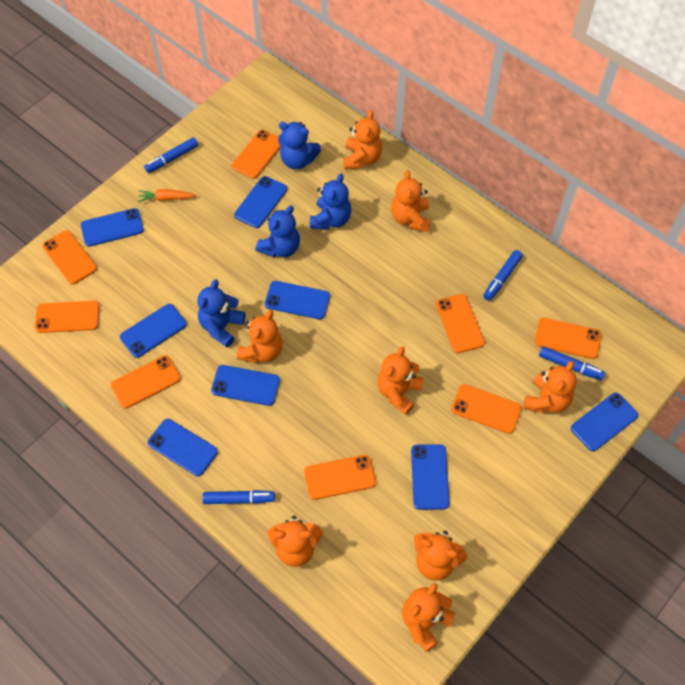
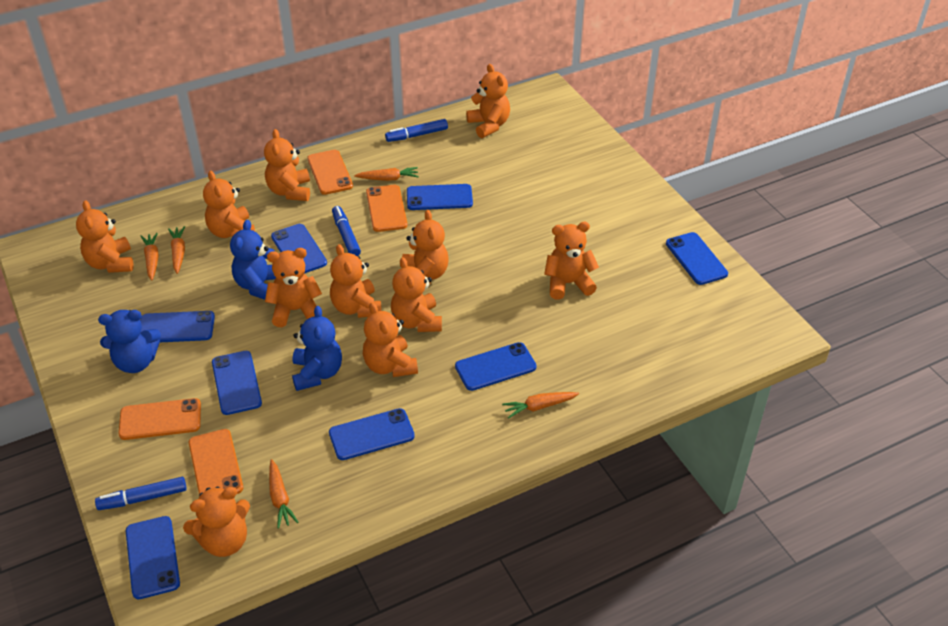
blue marker: [144,137,198,173] [202,490,275,504] [483,250,523,301] [539,346,605,381] = 4 -> [95,477,187,510] [332,206,361,256] [385,119,448,142] = 3
blue teddy bear: [198,279,245,347] [256,206,300,257] [278,122,321,169] [310,173,351,230] = 4 -> [98,310,161,373] [230,220,276,300] [292,306,342,391] = 3
orange carrot: [138,189,196,202] = 1 -> [141,233,159,281] [168,226,185,274] [269,459,299,529] [354,167,419,181] [502,392,579,419] = 5
orange phone: [35,301,100,333] [42,230,97,284] [111,355,181,409] [232,130,281,179] [304,455,376,500] [436,294,485,353] [451,384,522,434] [535,318,601,359] = 8 -> [118,398,201,440] [189,429,243,494] [307,150,353,195] [366,185,407,232] = 4
orange teddy bear: [237,310,283,363] [267,516,323,567] [343,110,382,170] [377,346,423,415] [391,170,430,232] [402,583,455,652] [414,531,467,581] [523,361,577,413] = 8 -> [76,200,133,273] [183,487,250,557] [203,171,255,238] [264,129,310,201] [265,248,322,327] [330,244,382,318] [363,302,418,377] [391,257,442,332] [402,210,449,285] [466,64,510,138] [544,222,599,300] = 11

